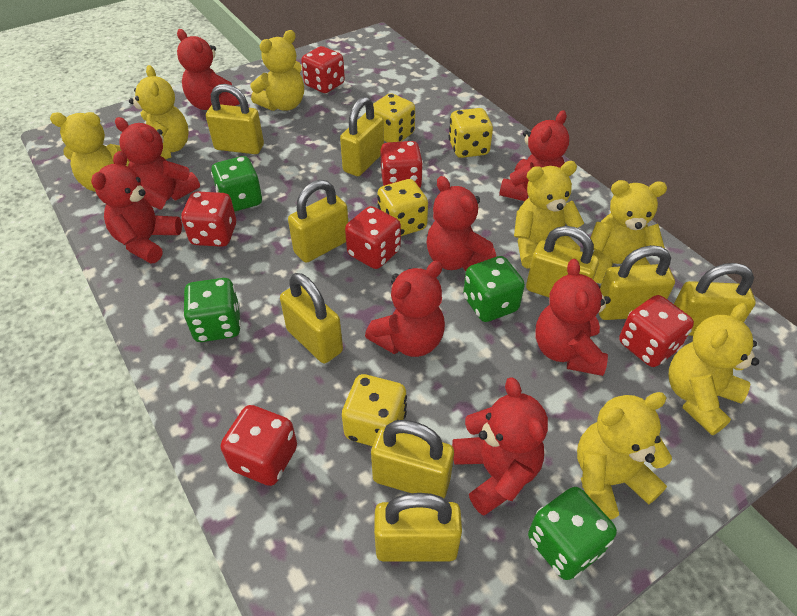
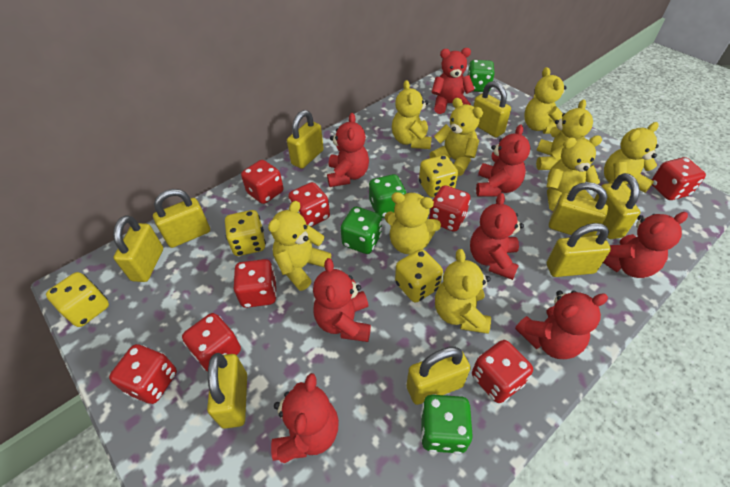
red dice: [181,191,236,247] [221,405,297,486] [301,46,345,93] [345,206,401,269] [380,141,423,188] [619,295,694,367] = 6 -> [109,344,177,404] [182,313,241,372] [234,259,277,308] [241,160,283,204] [288,182,330,227] [429,185,470,232] [472,340,533,403] [652,157,706,200] = 8
yellow teddy bear: [50,112,130,192] [129,65,189,160] [250,30,304,111] [514,161,584,269] [577,392,672,520] [590,180,667,284] [669,303,759,435] = 7 -> [268,201,331,291] [385,192,441,254] [392,80,432,149] [429,98,483,176] [435,249,491,334] [524,67,567,134] [536,100,593,170] [546,135,602,211] [604,122,659,197] = 9

